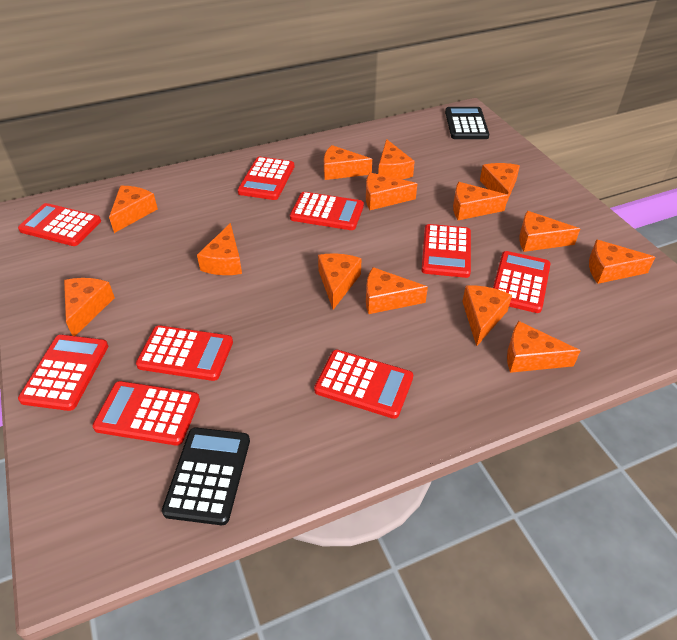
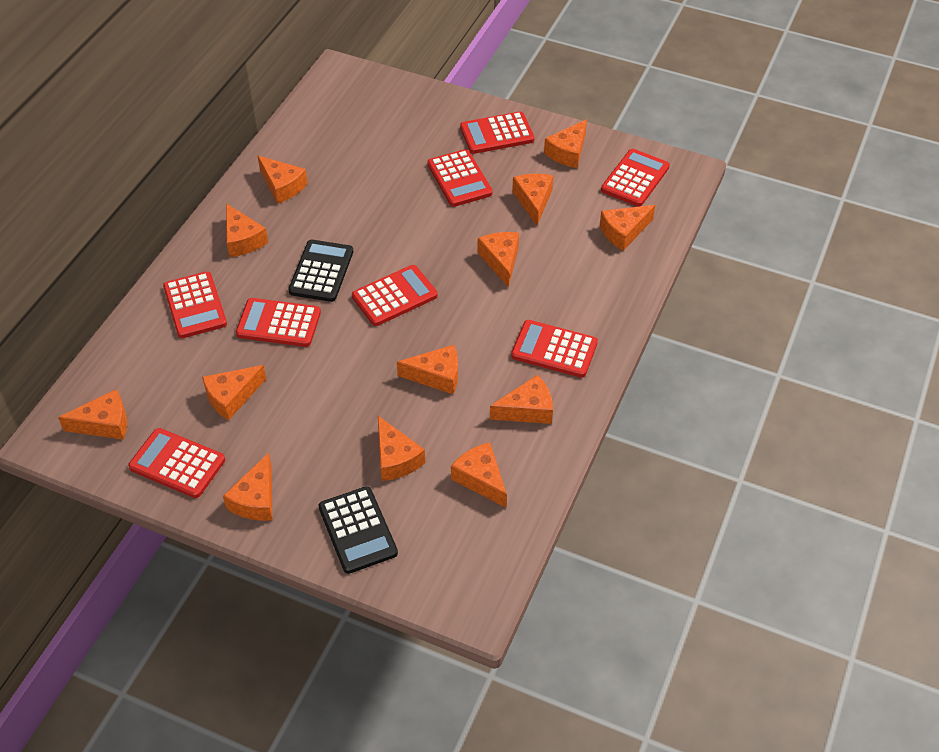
orange cheese: [64,278,115,336] [109,186,158,233] [197,223,242,275] [318,253,362,310] [324,145,372,180] [366,173,417,210] [366,267,428,314] [378,139,415,179] [453,182,508,220] [462,286,512,346] [480,163,520,204] [507,321,581,373] [519,211,580,252] [589,239,656,284] = 14 -> [58,389,127,440] [202,365,266,421] [223,453,272,521] [226,203,268,257] [258,156,308,204] [378,416,425,481] [397,345,458,394] [451,442,507,508] [478,232,519,288] [490,375,553,424] [512,174,553,226] [544,119,587,168] [600,205,655,251] = 13
red calculator: [18,203,101,246] [18,335,108,411] [92,381,200,445] [136,325,233,381] [238,157,294,200] [290,192,364,230] [314,350,413,419] [421,224,471,278] [493,251,551,313] = 9 -> [128,428,225,498] [163,271,227,338] [236,298,321,347] [352,265,438,326] [427,149,492,207] [460,112,534,154] [511,320,598,378] [601,149,670,207] = 8

